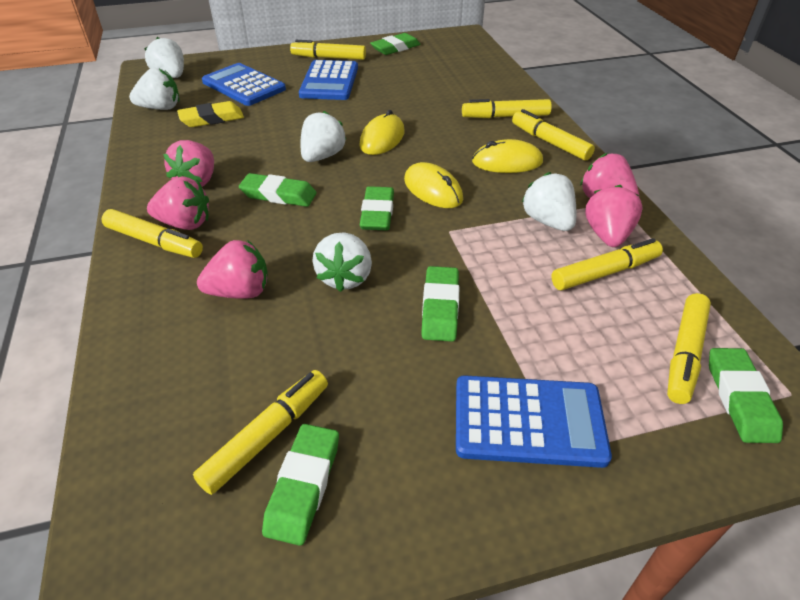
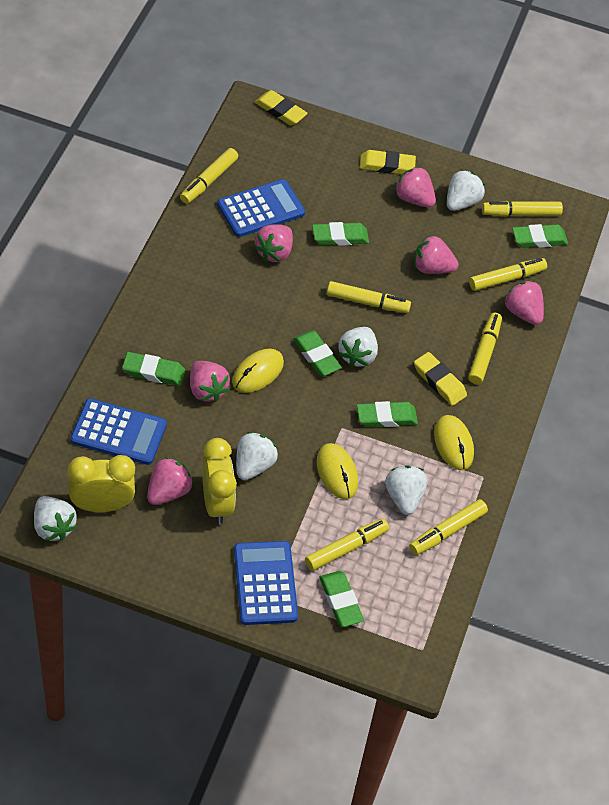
pink strawberry: [147,176,209,230] [163,140,214,187] [197,240,268,299] [580,153,639,198] [585,185,642,247] = 5 -> [147,457,193,505] [190,361,230,402] [254,224,293,262] [395,166,436,207] [415,235,459,274] [504,280,544,325] = 6
yellow clock: none = 0 -> [68,455,135,512] [202,438,237,525] = 2
yellow eraser: [177,101,244,127] = 1 -> [255,90,308,125] [359,150,416,174] [414,352,467,406] = 3

